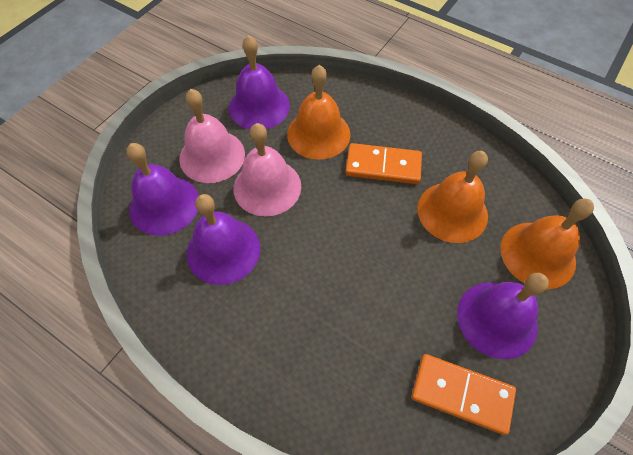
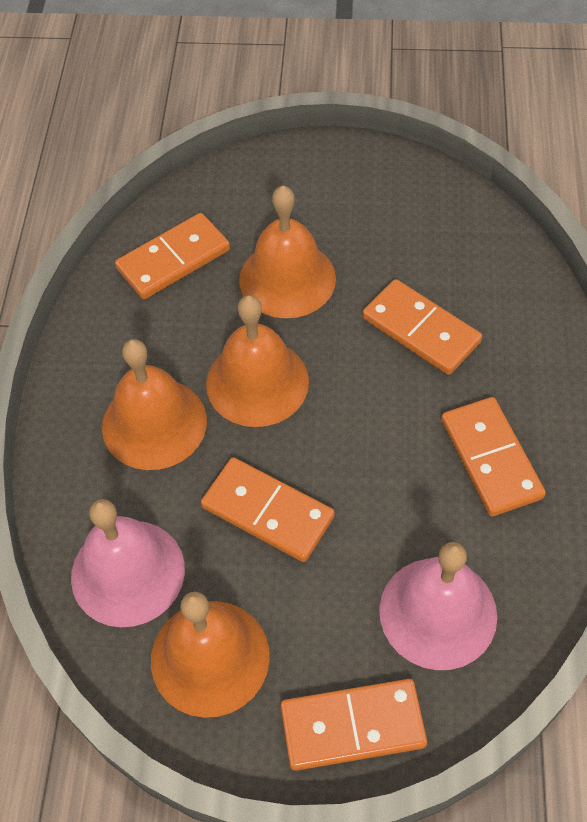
orange bell: [287,65,351,160] [417,151,488,243] [500,198,594,289] = 3 -> [102,339,207,470] [151,592,270,718] [206,295,309,427] [239,185,336,318] = 4
orange domino: [345,143,422,184] [411,354,516,435] = 2 -> [115,213,230,299] [201,457,335,562] [280,679,427,771] [362,279,482,375] [441,397,546,517] = 5
purple bell: [127,143,199,236] [187,194,260,285] [229,35,290,129] [457,273,549,359] = 4 -> none = 0

